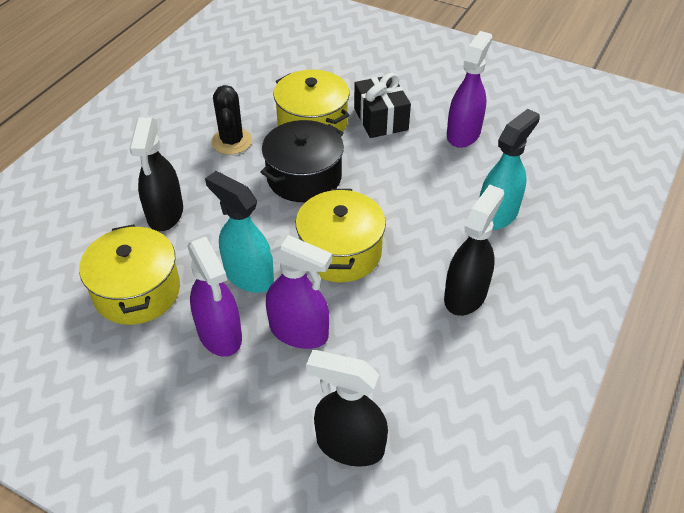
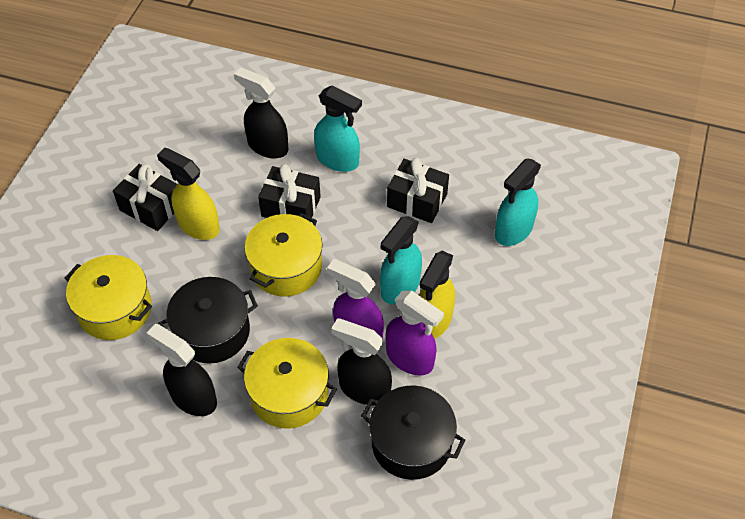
black cactus: [211,85,252,155] = 1 -> none = 0
black gift: [354,73,411,138] = 1 -> [113,164,178,231] [258,164,321,221] [387,158,449,223] = 3
black pot: [261,120,344,202] = 1 -> [158,277,258,364] [361,385,465,480] = 2
purple spray bottle: [187,237,242,357] [266,235,332,349] [447,31,492,148] = 3 -> [327,259,384,347] [386,291,444,376] = 2
turquoise spray bottle: [205,171,274,293] [479,109,540,230] = 2 -> [314,86,362,172] [380,216,422,304] [495,158,541,246] = 3
yellow spray bottle: none = 0 -> [157,148,220,240] [419,251,455,339] = 2

